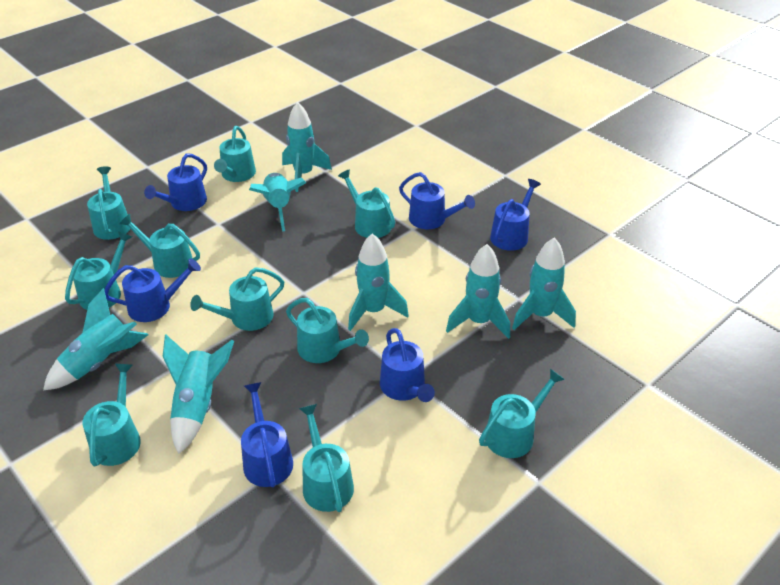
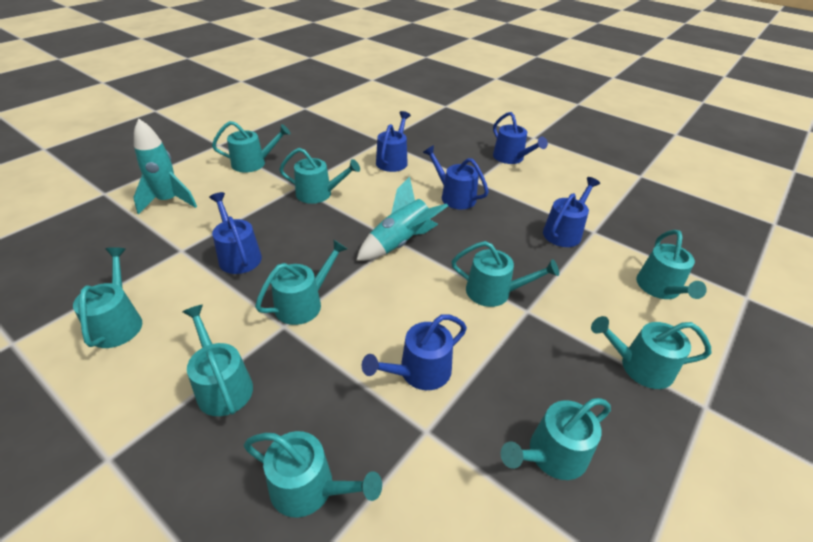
turquoise rocket: [43,288,148,390] [163,334,234,454] [249,173,306,231] [282,102,332,192] [348,233,409,331] [446,244,510,339] [512,237,576,330] = 7 -> [133,119,197,214] [356,176,448,261] = 2

